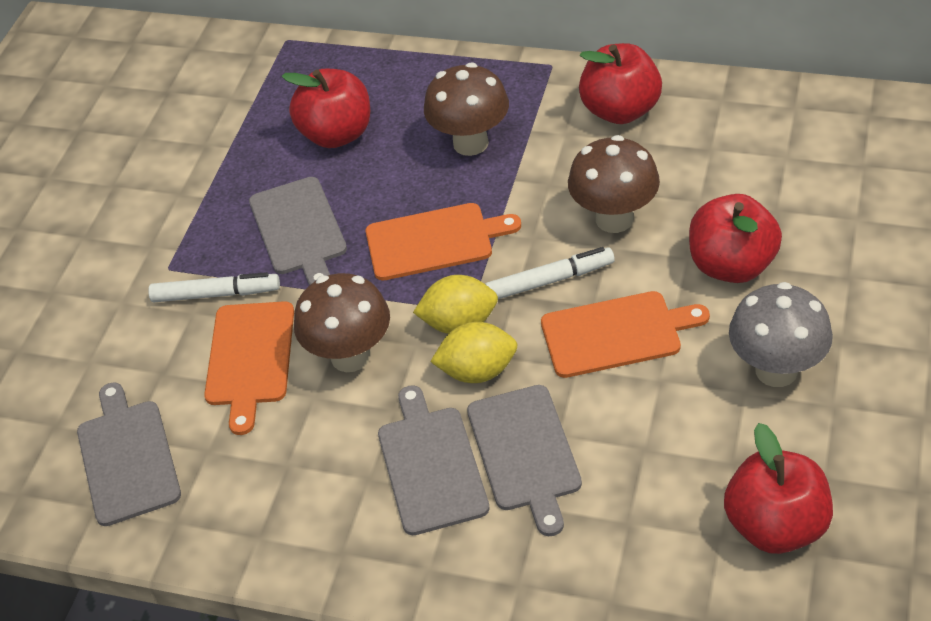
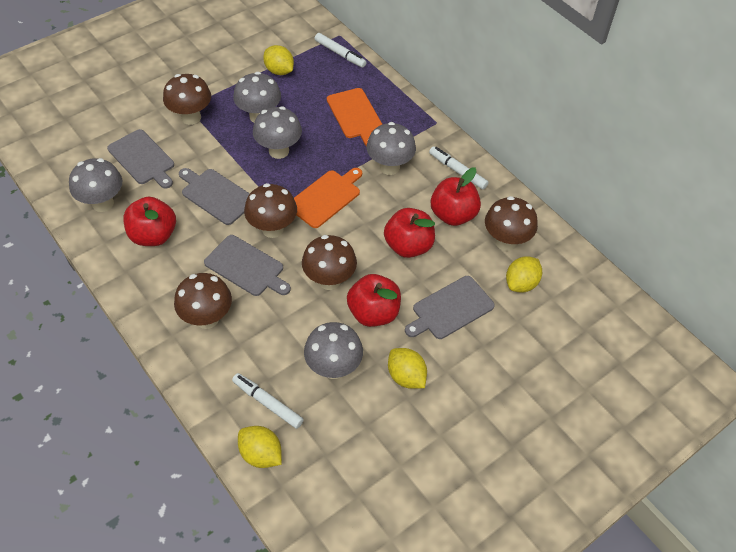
brown mushroom: [294,273,390,372] [424,62,509,156] [568,135,660,233] = 3 -> [163,74,211,125] [174,273,232,329] [244,183,297,238] [302,235,357,290] [485,196,538,251] = 5
grey mushroom: [729,282,833,387] = 1 -> [69,158,123,212] [233,72,281,123] [253,106,302,159] [304,322,363,379] [366,122,416,175] = 5
orange cutting board: [204,301,294,435] [365,203,521,280] [541,291,710,378] = 3 -> [294,168,362,228] [327,88,383,146] = 2
white marker: [148,272,280,302] [485,247,615,299] = 2 -> [232,373,304,429] [315,33,367,68] [429,146,489,190] = 3
yellow lemon: [413,275,498,334] [430,322,518,383] = 2 -> [238,426,282,468] [263,45,294,75] [388,348,427,389] [506,256,542,293] = 4

